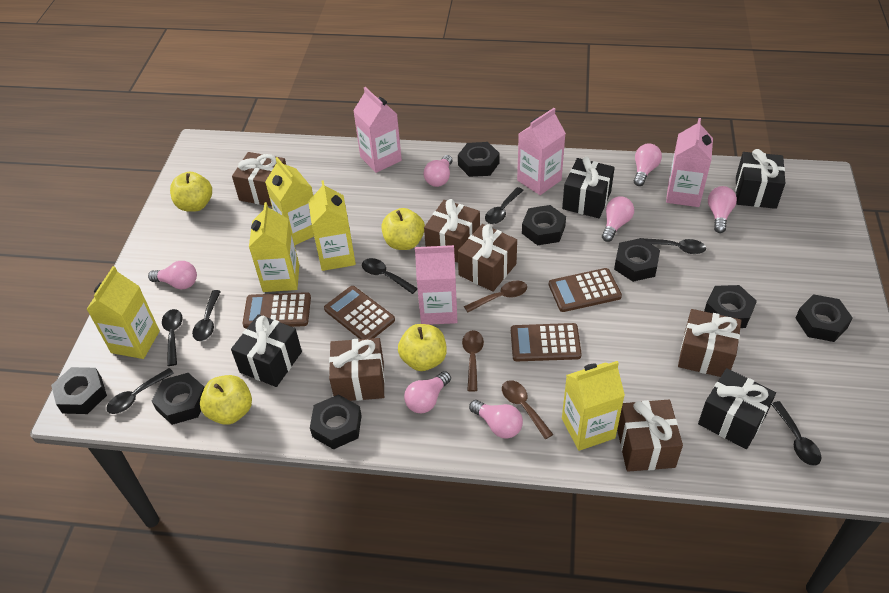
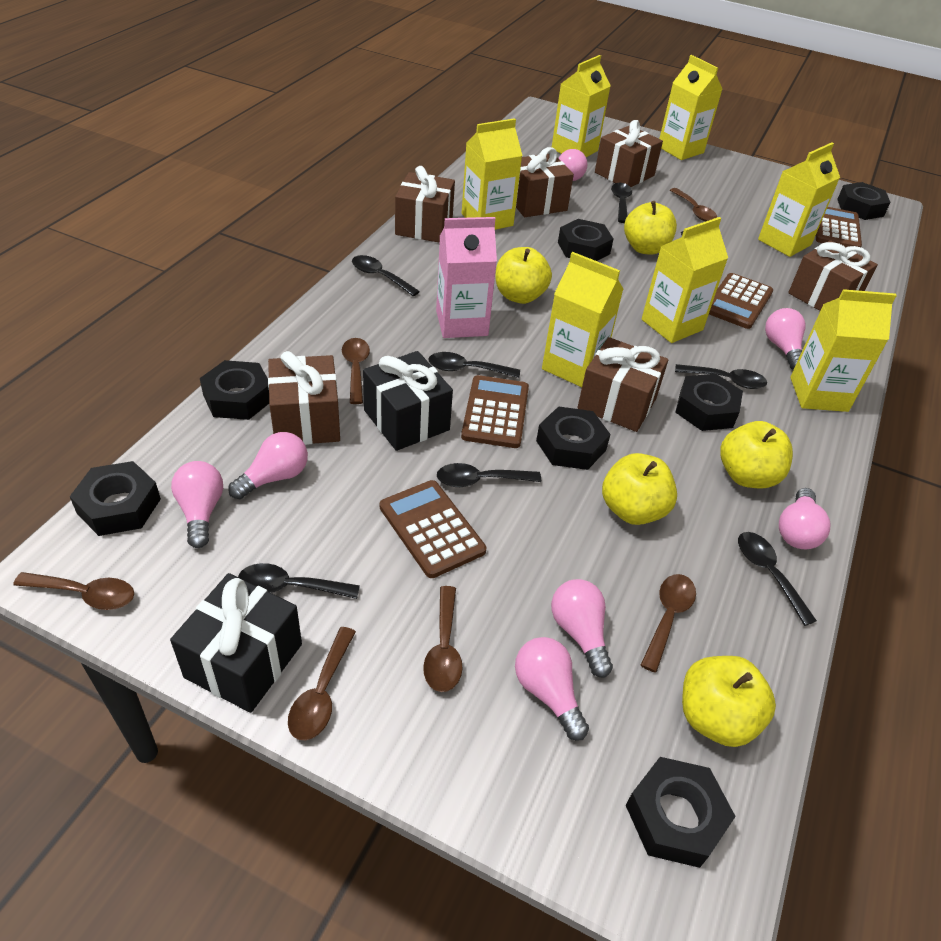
black gift: [231,314,302,387] [562,157,615,218] [698,368,776,449] [736,149,785,209] = 4 -> [170,573,302,713] [363,351,453,451] = 2
black nut: [51,367,107,414] [152,373,205,425] [310,394,362,449] [458,142,500,177] [522,205,566,246] [614,238,660,282] [704,285,757,328] [796,294,853,342] = 8 -> [70,461,161,536] [200,360,269,420] [536,406,611,470] [558,219,614,261] [626,757,736,868] [675,374,743,431] [837,182,891,220] = 7
brown spoon: [462,330,484,392] [464,281,527,313] [502,380,553,439] = 3 -> [13,572,134,610] [288,627,356,740] [342,338,370,404] [423,586,463,692] [641,574,696,673] [670,188,717,221] = 6
pink carton: [353,87,402,173] [415,245,458,325] [517,108,566,195] [666,118,713,207] = 4 -> [436,217,497,338] = 1
yellow apple: [170,172,212,212] [200,375,252,425] [381,208,425,250] [398,324,447,371] = 4 -> [496,247,552,304] [602,453,677,525] [624,201,677,254] [682,656,776,747] [720,421,793,488] = 5
yellow carton: [86,266,160,359] [249,202,299,292] [265,157,314,245] [308,180,356,271] [562,361,625,451] = 5 -> [462,118,523,230] [542,252,623,387] [552,55,611,157] [642,217,728,343] [659,55,722,160] [758,142,840,257] [790,289,897,412] = 7

